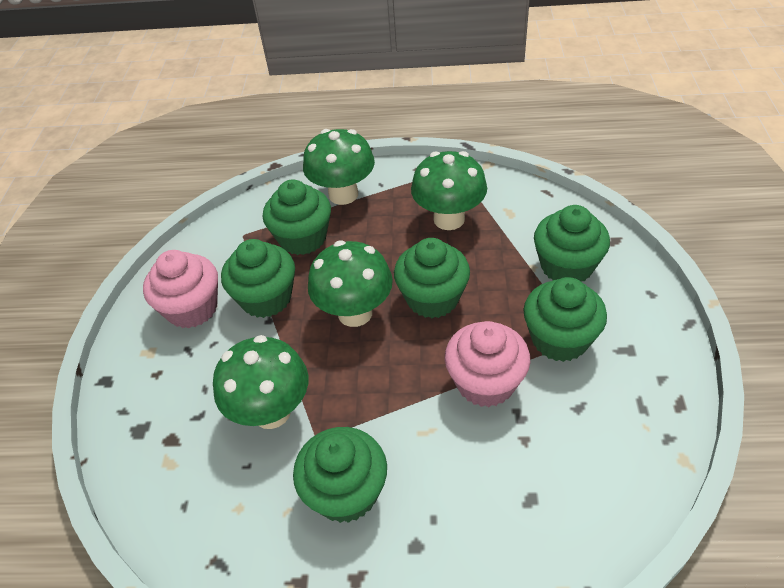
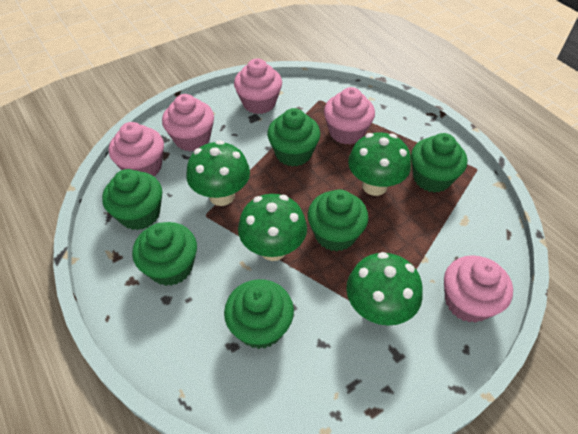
pink cupcake: [143,250,218,328] [445,321,530,407] = 2 -> [109,122,164,176] [162,94,214,152] [234,58,282,114] [324,87,375,144] [444,255,513,323] = 5

